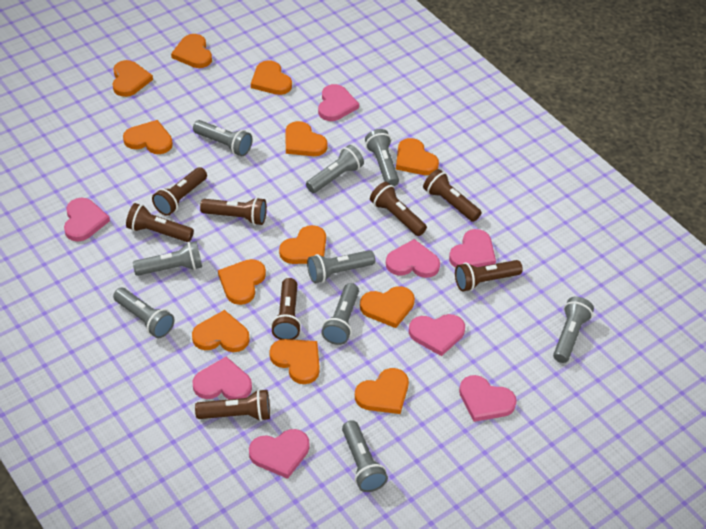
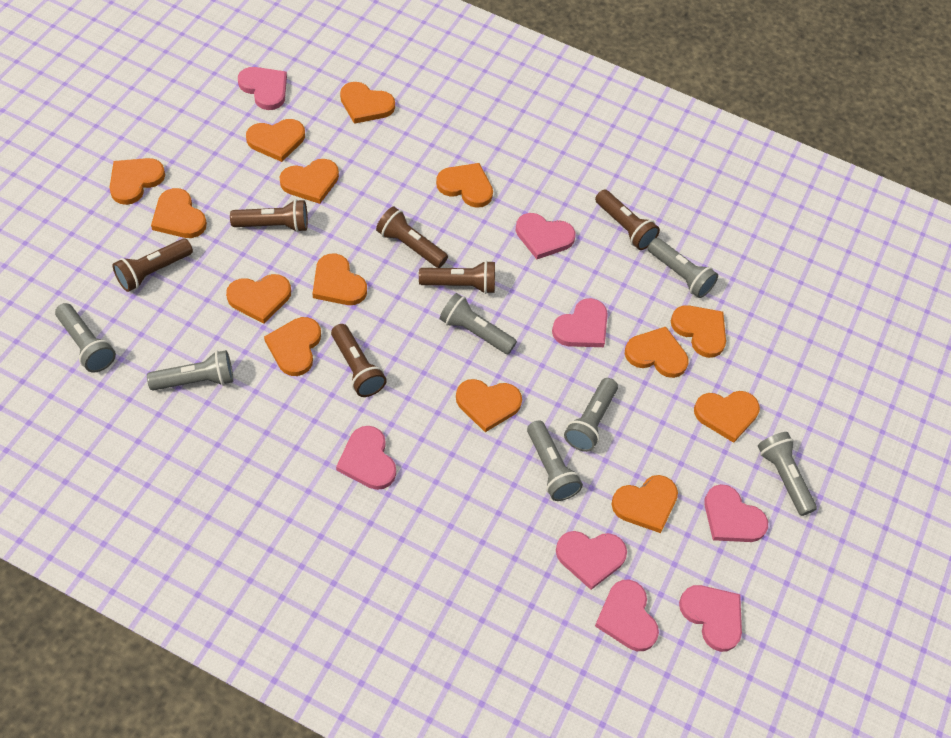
brown flashlight: [126,203,194,242] [152,167,207,216] [195,389,270,421] [200,197,267,225] [271,278,301,340] [370,182,427,236] [423,169,482,222] [455,260,523,291] = 8 -> [113,239,193,292] [230,199,308,232] [331,324,387,397] [376,207,448,268] [419,261,495,294] [595,190,660,250] = 6
grey flashlight: [113,288,175,338] [133,241,202,276] [193,120,253,156] [306,145,364,193] [307,250,375,283] [321,283,359,345] [342,420,388,492] [365,129,399,186] [553,297,594,363] = 9 -> [55,303,116,373] [147,350,233,390] [440,293,517,354] [527,420,583,501] [564,378,618,452] [648,238,718,298] [758,432,817,516] = 7
orange heart: [113,60,153,97] [123,120,173,154] [171,34,212,68] [192,310,250,352] [218,259,266,305] [251,60,292,95] [269,339,320,384] [279,225,326,264] [286,121,328,156] [355,368,409,414] [360,286,415,328] [396,138,439,175] = 12 -> [109,158,165,205] [151,188,207,238] [226,274,291,324] [246,119,305,162] [264,317,321,376] [280,159,339,204] [313,254,367,305] [340,82,395,124] [436,163,493,208] [456,379,522,432] [611,475,678,533] [625,327,689,378] [671,305,726,358] [694,391,760,443] = 14

